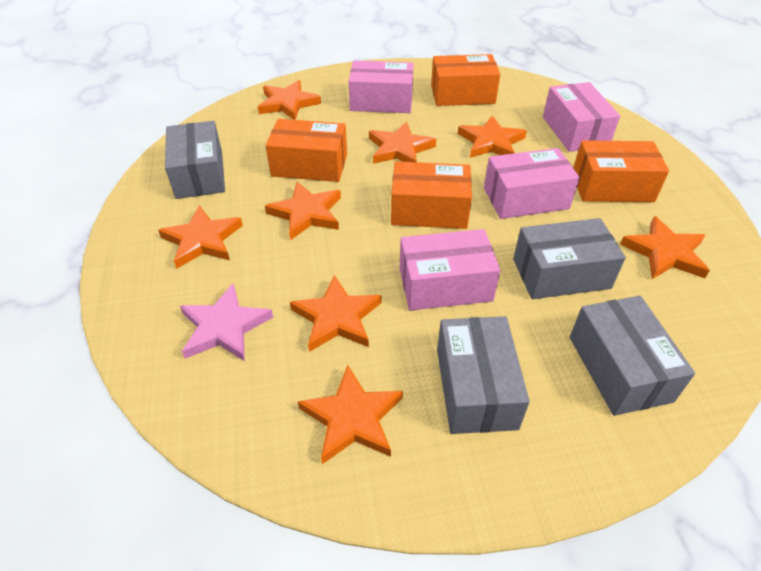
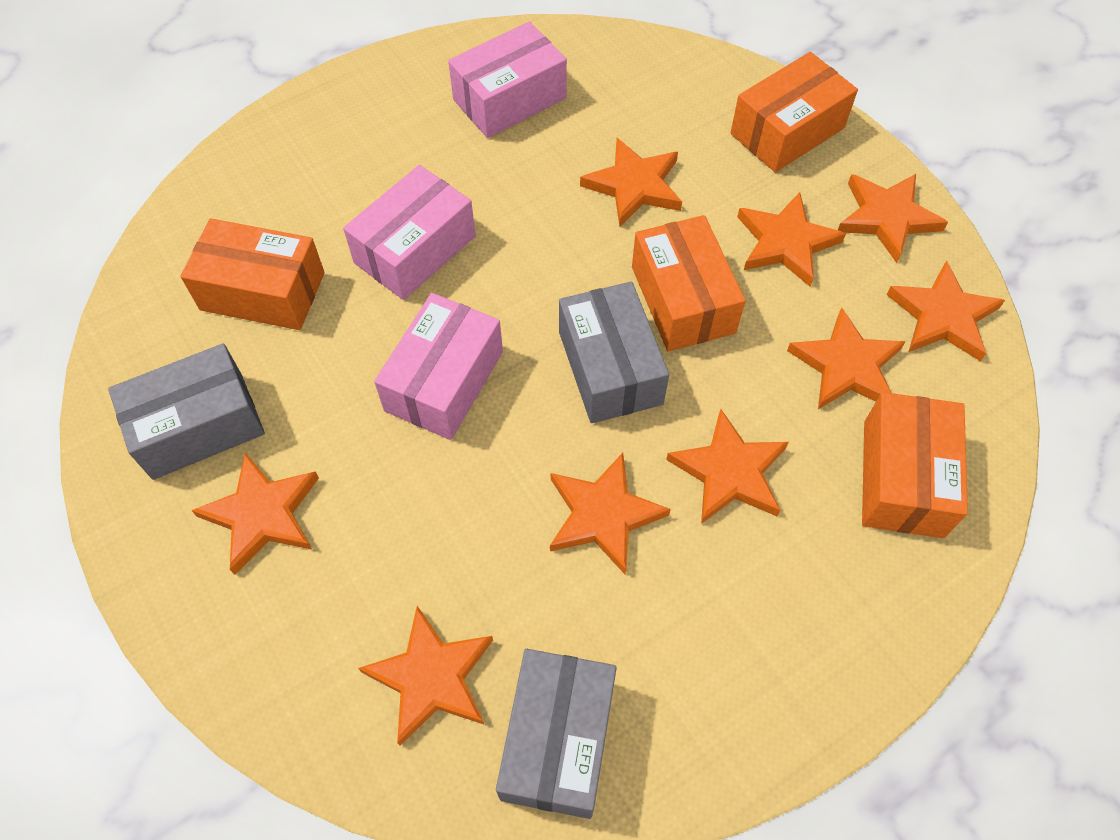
grey box: [165,121,225,199] [437,316,530,434] [513,218,626,299] [570,296,695,416] = 4 -> [108,343,265,480] [496,649,617,819] [559,282,669,423] = 3
orange star: [158,205,243,269] [258,80,321,120] [265,182,341,240] [290,275,381,352] [298,365,403,464] [369,122,436,164] [458,115,527,158] [620,216,710,279] = 8 -> [191,453,319,575] [358,606,493,746] [550,453,671,574] [580,138,682,227] [666,409,789,524] [737,192,846,287] [787,308,906,409] [838,174,948,263] [886,260,1005,361] = 9
pink box: [349,61,413,113] [400,229,501,311] [484,148,580,219] [543,82,620,152] = 4 -> [343,165,476,300] [374,293,503,440] [448,21,567,138] = 3
pink star: [180,283,273,361] = 1 -> none = 0

